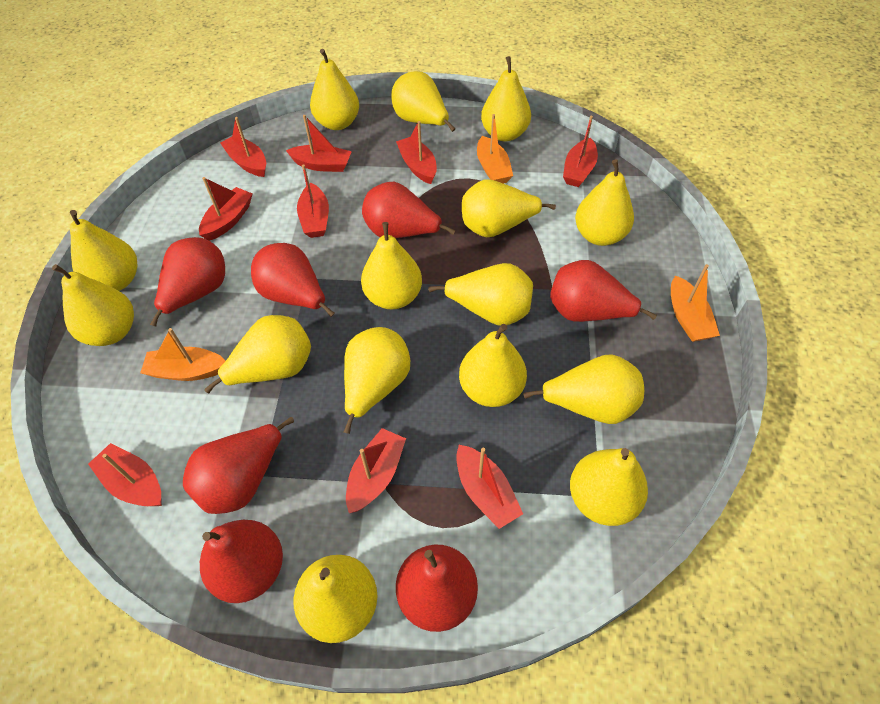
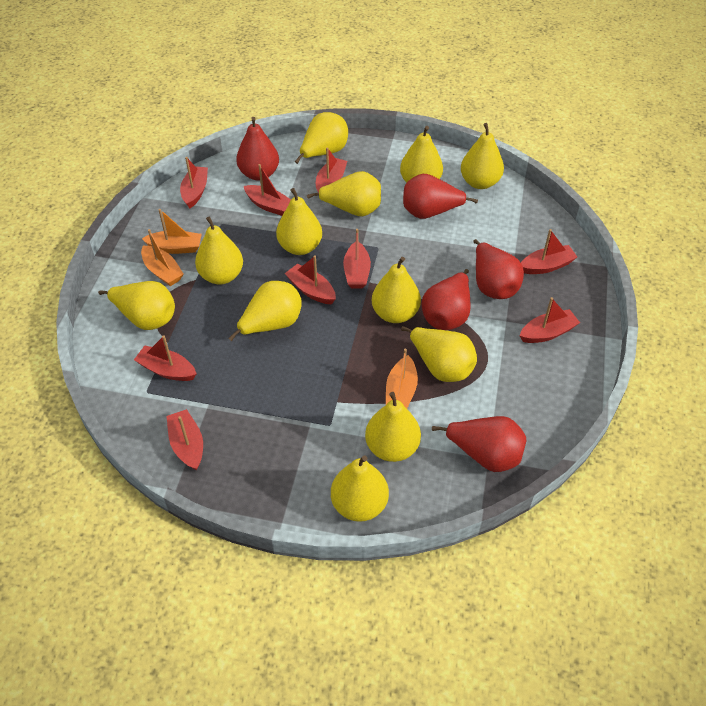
red pear: [150,237,225,327] [183,417,294,514] [200,520,283,603] [251,243,335,317] [362,182,455,238] [396,545,478,632] [550,260,657,322] = 7 -> [236,117,279,180] [403,174,478,219] [422,269,471,330] [432,416,526,472] [473,239,524,299] = 5
yellow pear: [52,264,134,346] [70,210,138,291] [204,315,311,394] [293,555,377,643] [310,49,359,130] [344,327,410,434] [361,222,422,309] [391,71,455,132] [428,263,533,326] [459,324,527,407] [462,179,556,237] [481,56,531,142] [523,354,644,424] [570,448,648,526] [575,159,634,246] = 15 -> [98,281,175,330] [195,216,243,285] [228,281,302,341] [276,188,322,255] [295,112,348,164] [307,171,381,216] [331,455,389,522] [365,392,421,462] [372,257,421,323] [400,126,443,183] [401,326,477,382] [461,123,504,189] = 12

